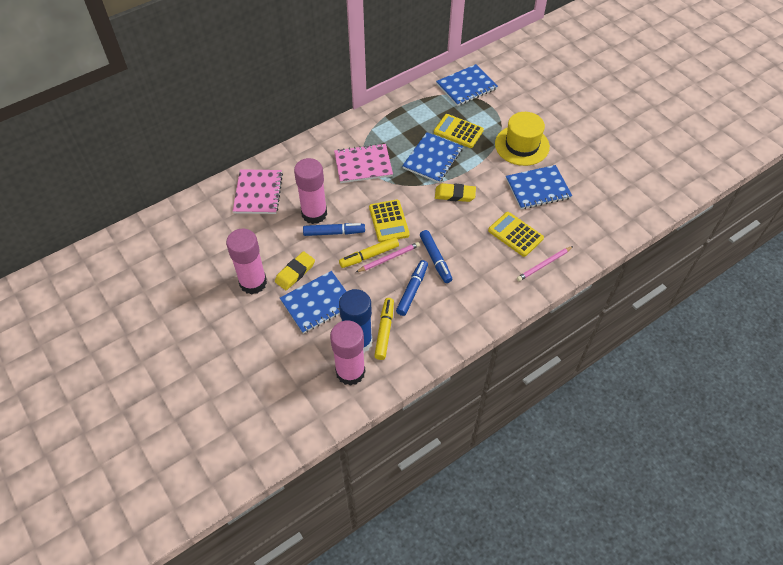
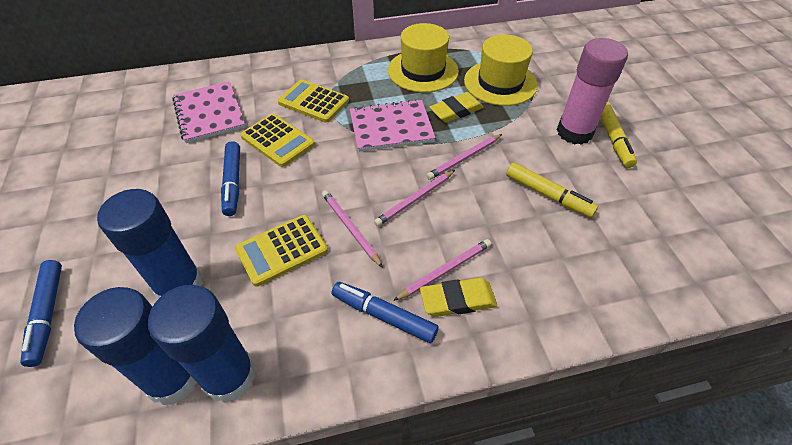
blue glue stick: [339,289,373,353] = 1 -> [74,287,197,405] [97,189,203,299] [148,285,256,403] = 3
blue notebook: [280,271,347,334] [402,132,463,183] [436,64,498,106] [506,165,572,209] = 4 -> none = 0
pink glue stick: [226,229,267,294] [294,158,327,224] [330,321,365,386] = 3 -> [557,38,628,145] = 1
pink pencil: [356,242,420,272] [517,246,573,281] = 2 -> [322,190,383,268] [374,170,455,226] [393,239,491,301] [426,134,502,180] = 4
yellow hat: [495,112,550,166] = 1 -> [388,23,459,93] [464,34,538,106] = 2

